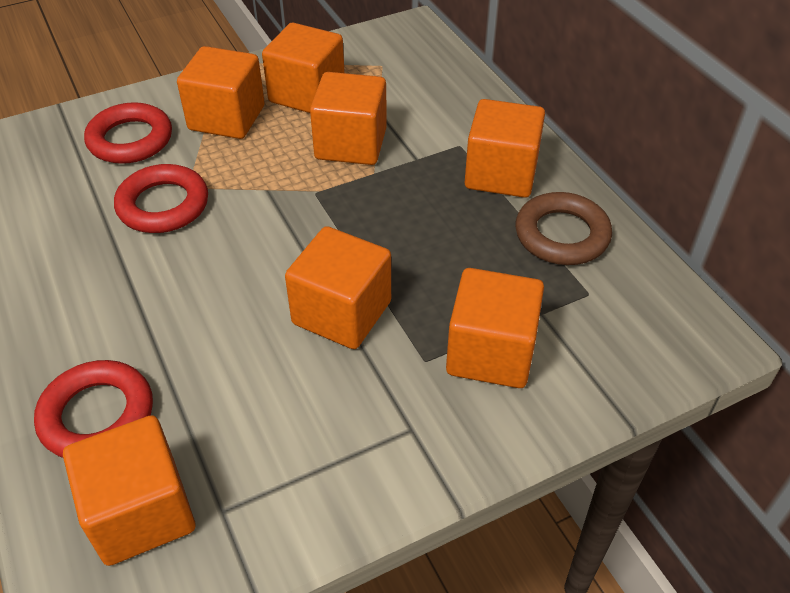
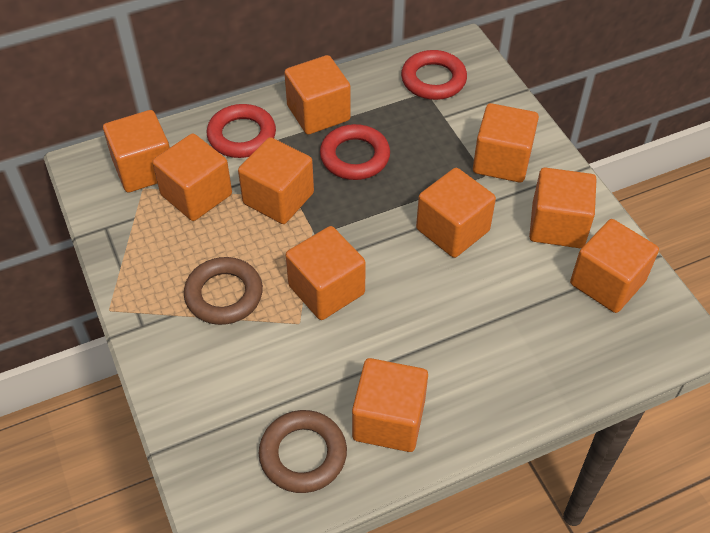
brown ring: [515,192,612,265] = 1 -> [184,257,263,325] [259,410,347,493] = 2
orange cube: [63,415,195,566] [177,46,265,139] [262,23,345,113] [285,226,391,349] [310,72,387,165] [446,268,544,388] [465,99,545,198] = 7 -> [103,110,170,193] [152,133,232,221] [238,137,314,224] [284,55,351,135] [286,226,366,320] [352,358,428,452] [416,168,496,258] [473,103,539,183] [529,168,597,248] [570,219,659,313] = 10

